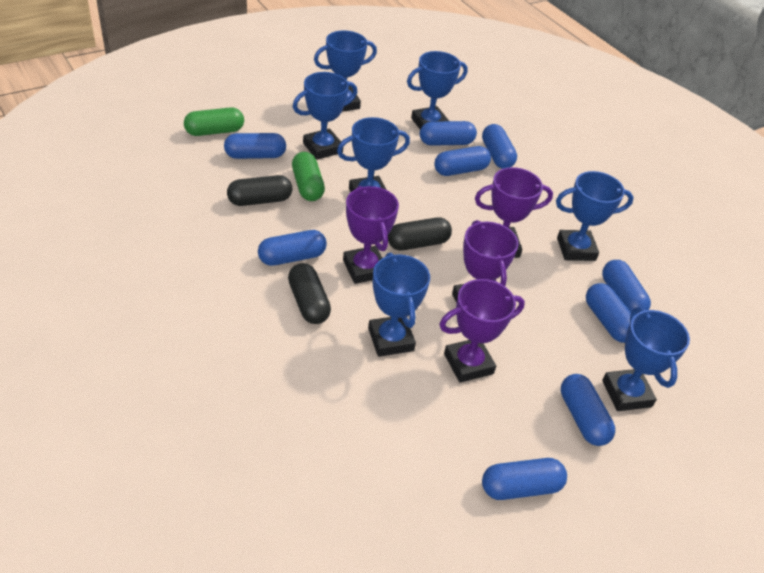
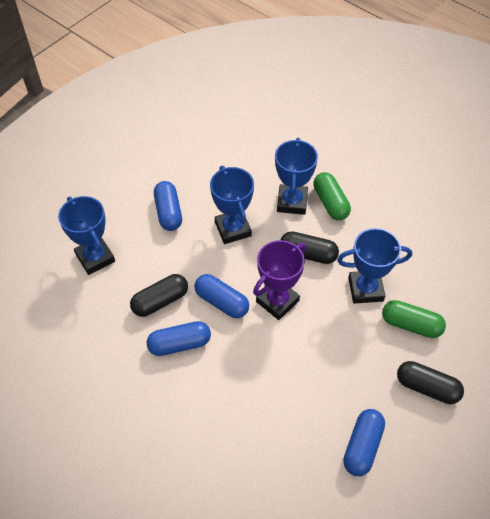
blue capsule: [224,133,286,159] [258,230,327,266] [420,121,477,146] [434,146,491,176] [482,124,517,169] [482,458,567,500] [561,374,615,446] [586,283,631,343] [602,260,651,313] = 9 -> [147,321,211,356] [154,181,182,231] [194,274,249,318] [343,409,385,476] = 4
blue trophy: [293,72,357,160] [314,30,377,112] [337,117,410,192] [368,252,430,357] [407,51,468,129] [556,171,634,261] [602,307,690,411] = 7 -> [58,196,115,275] [210,166,254,244] [275,138,318,215] [337,228,412,304] = 4
purple trophy: [343,186,399,284] [439,279,525,383] [452,220,519,303] [475,167,553,258] = 4 -> [253,240,306,320] = 1

